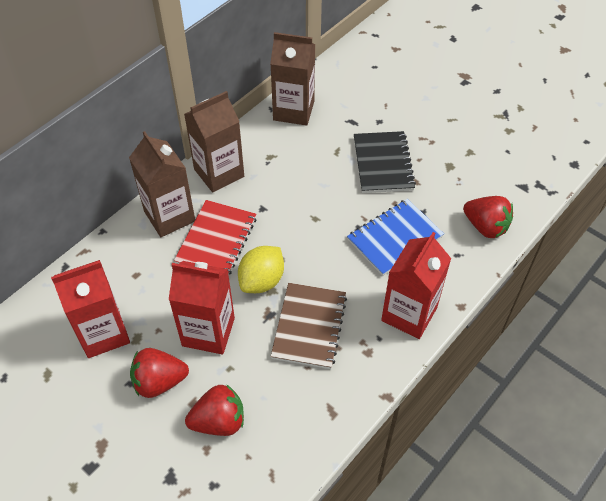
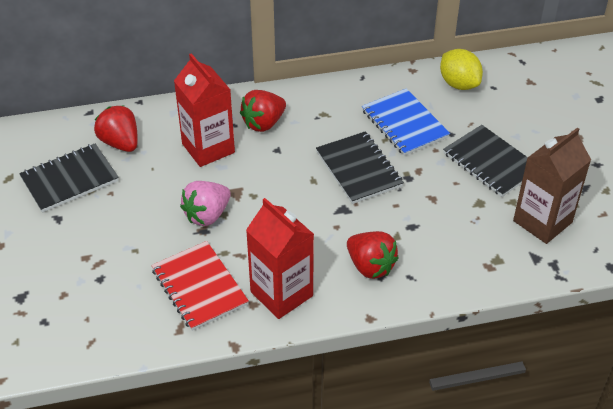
black notebook: [354,131,416,193] = 1 -> [19,144,119,213] [316,131,404,204] [443,125,528,197] = 3
brown carton: [129,131,195,237] [184,91,244,193] [270,32,315,126] = 3 -> [513,128,591,244] = 1
brown notebook: [270,283,347,369] = 1 -> none = 0
pink strawberry: none = 0 -> [180,181,231,226] = 1
red carton: [51,260,130,358] [169,261,235,354] [381,232,451,339] = 3 -> [174,53,235,167] [246,198,314,319] = 2

